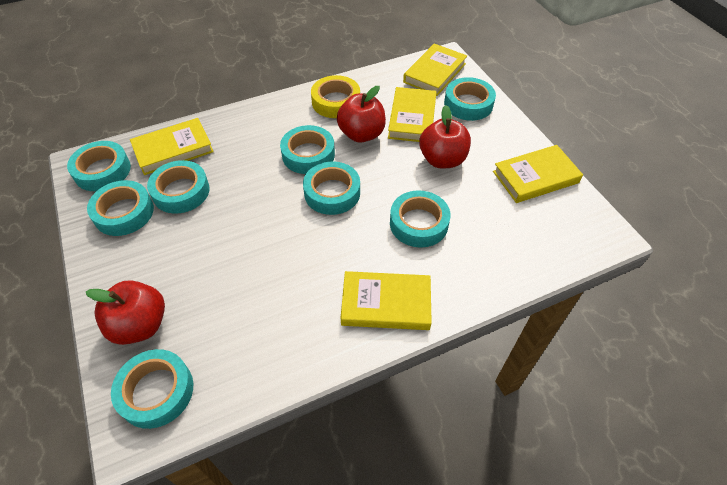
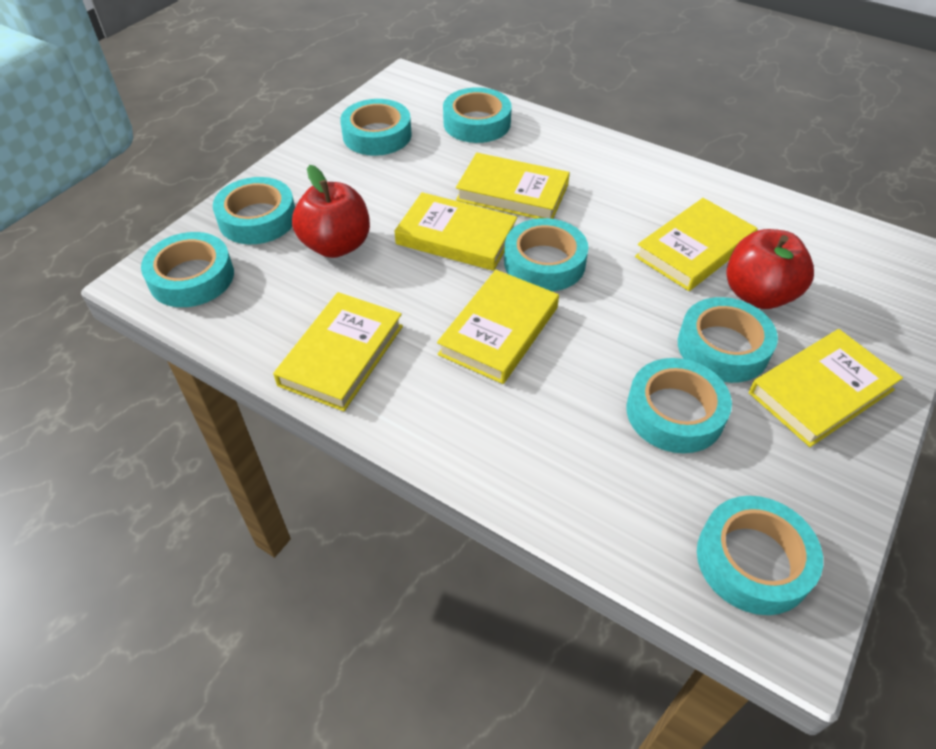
red apple: [86,280,165,345] [337,86,386,142] [419,105,471,168] = 3 -> [292,165,370,258] [726,229,814,309] = 2
yellow book: [130,118,214,175] [340,271,432,330] [388,87,436,142] [403,43,467,96] [493,145,583,203] = 5 -> [273,292,403,411] [395,192,517,271] [437,270,559,384] [456,153,570,219] [635,198,758,291] [749,329,903,447] = 6
yellow tape: [311,75,360,118] = 1 -> none = 0

